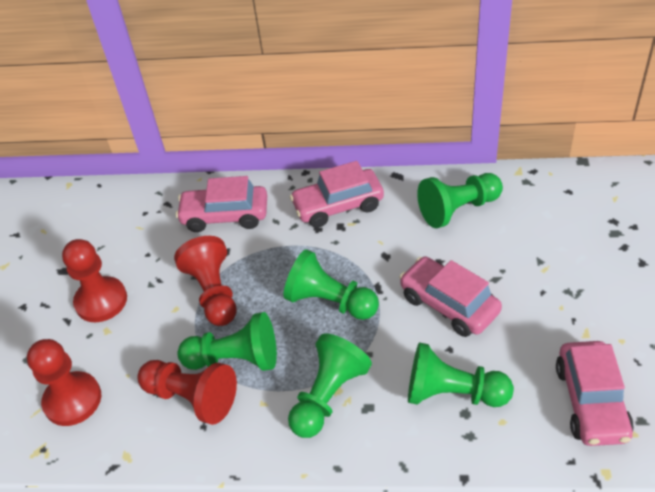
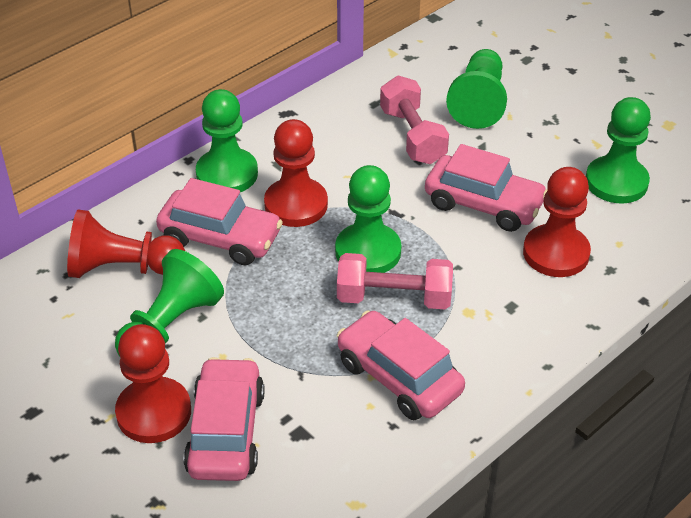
pink dumbbell: none = 0 -> [337,253,453,309] [380,76,449,164] = 2

